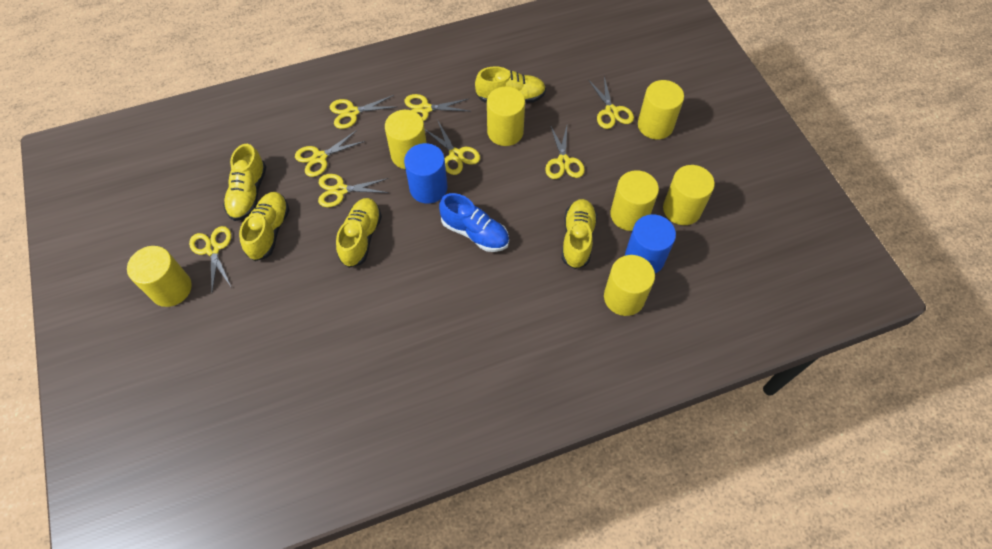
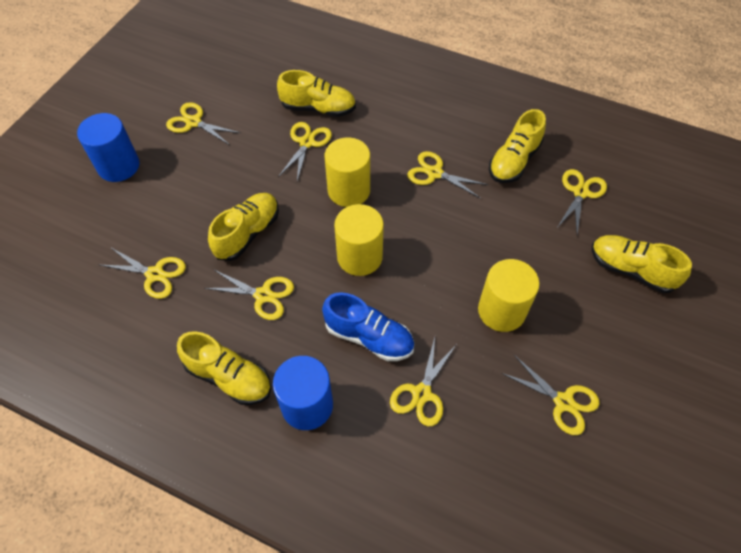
yellow cylinder: [127,246,192,307] [385,110,426,169] [487,87,525,146] [604,255,655,316] [610,170,659,231] [638,80,684,139] [663,165,715,225] = 7 -> [325,138,370,207] [334,204,384,276] [478,259,539,332] = 3

